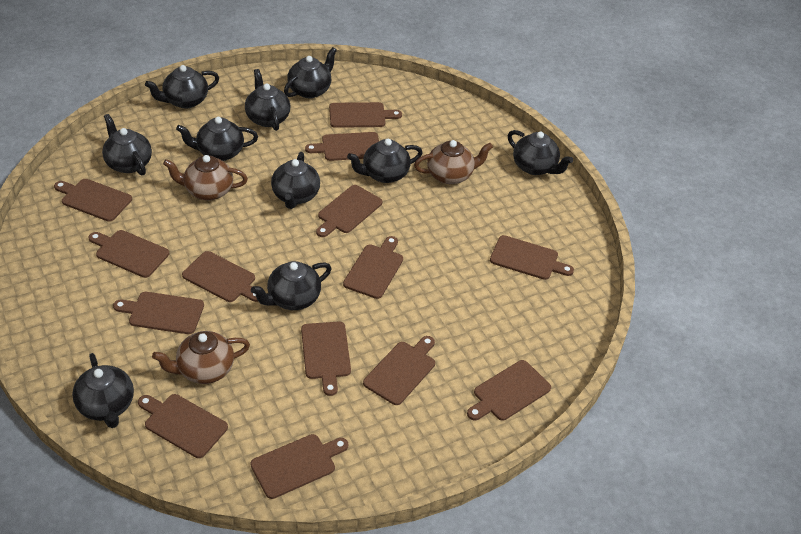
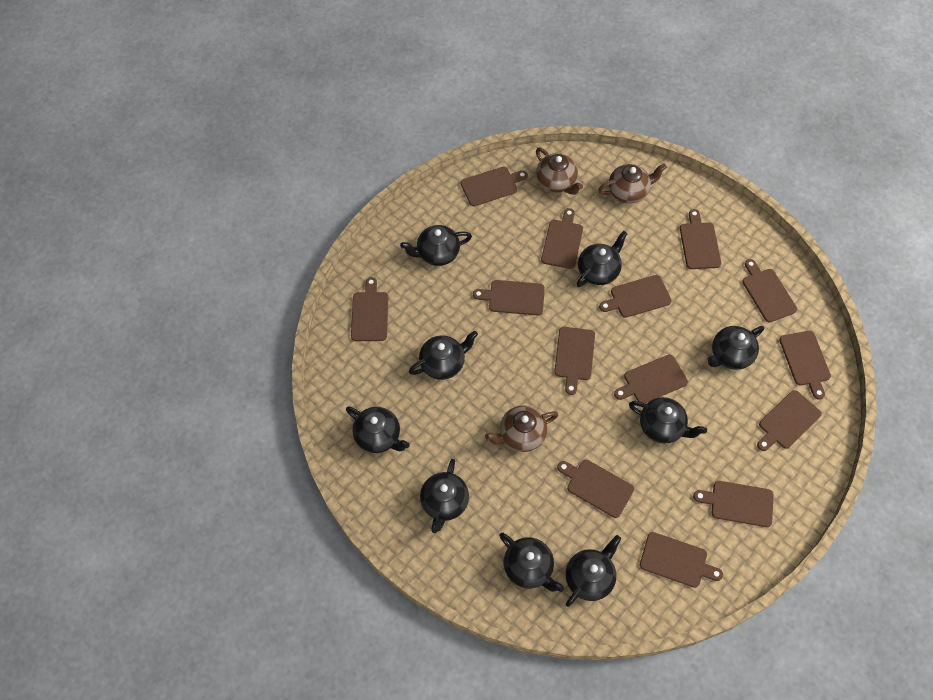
black teapot: [72,353,134,428] [102,114,152,176] [145,65,219,109] [176,117,258,161] [245,69,290,131] [251,261,332,310] [271,152,320,209] [284,47,337,98] [347,139,423,183] [508,130,573,175] = 10 -> [346,406,410,453] [400,225,472,266] [409,331,478,380] [420,459,469,533] [499,533,564,592] [565,535,621,607] [577,231,628,287] [629,397,707,444] [707,326,764,370] = 9

